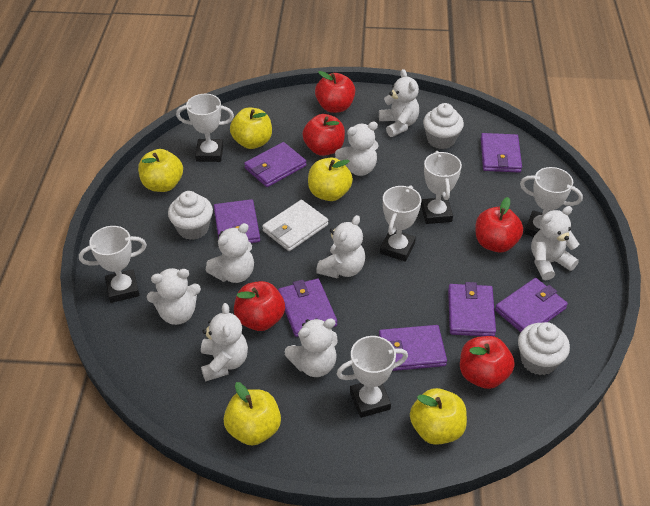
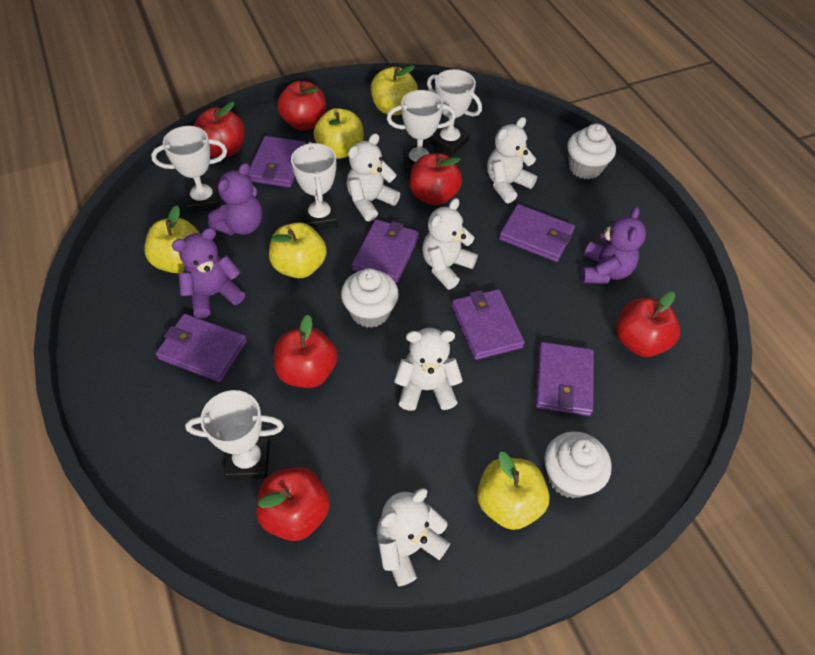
purple teddy bear: none = 0 -> [172,228,245,318] [208,163,262,235] [581,206,646,284] = 3
purple wallet: [214,199,260,243] [244,142,306,187] [278,278,337,337] [379,325,447,371] [448,282,496,336] [481,133,522,173] [495,278,568,332] = 7 -> [156,314,247,382] [247,136,306,188] [352,219,419,283] [452,289,525,360] [499,204,575,262] [535,342,594,416] = 6
red apple: [234,281,285,331] [302,114,345,156] [315,71,355,113] [460,336,515,389] [475,197,523,252] = 5 -> [194,102,245,158] [256,467,330,541] [274,315,338,388] [277,81,326,130] [410,153,462,205] [616,292,680,357] = 6
white teddy bear: [147,268,201,325] [201,303,248,381] [205,223,254,283] [285,318,338,377] [316,215,365,278] [335,122,379,176] [379,69,419,137] [531,206,579,281] = 8 -> [346,133,400,222] [377,488,450,587] [394,328,463,411] [422,198,478,289] [487,117,537,203] = 5
white trophy: [79,226,147,303] [176,93,234,162] [337,336,408,418] [380,185,421,262] [421,151,462,224] [520,167,583,237] = 6 -> [151,126,227,213] [185,390,284,480] [291,142,338,230] [387,90,456,174] [427,69,482,155] = 5
white wallet: [262,200,328,251] = 1 -> none = 0

